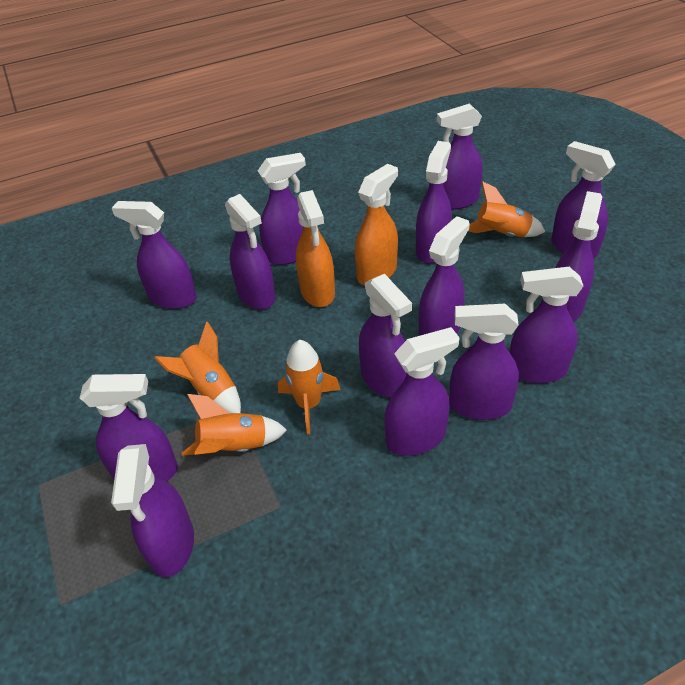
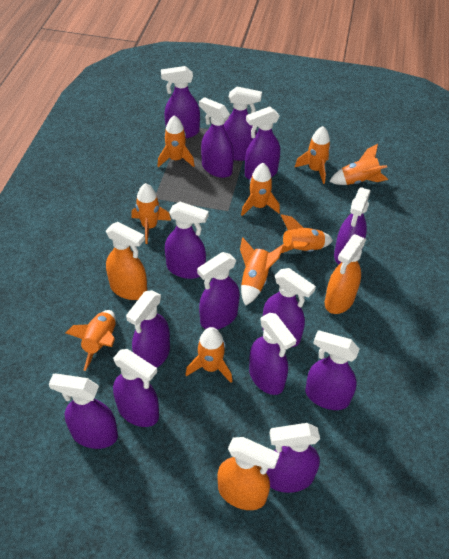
orange rocket: [154,322,241,413] [181,394,287,456] [278,340,341,434] [468,181,545,237] = 4 -> [66,310,116,371] [131,183,171,244] [158,115,195,167] [185,327,233,383] [240,237,283,306] [241,163,280,216] [275,214,333,253] [295,126,331,184] [329,144,388,185] = 9
orange spray bottle: [296,190,335,307] [355,164,398,285] = 2 -> [106,222,147,300] [217,437,280,510] [325,234,366,314] = 3

